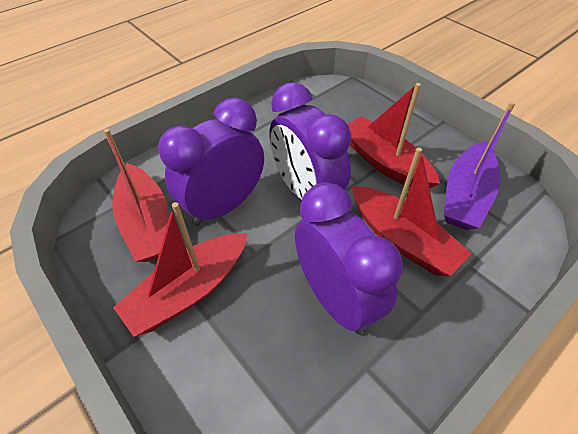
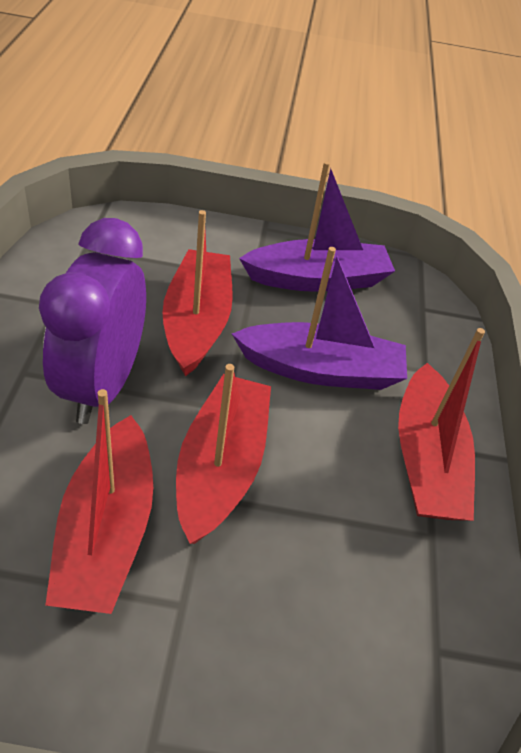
purple boat: [444,101,515,230] = 1 -> [232,247,407,390] [239,161,395,292] = 2
purple clock: [158,98,264,226] [269,82,351,201] [295,182,403,334] = 3 -> [39,218,146,424] = 1

